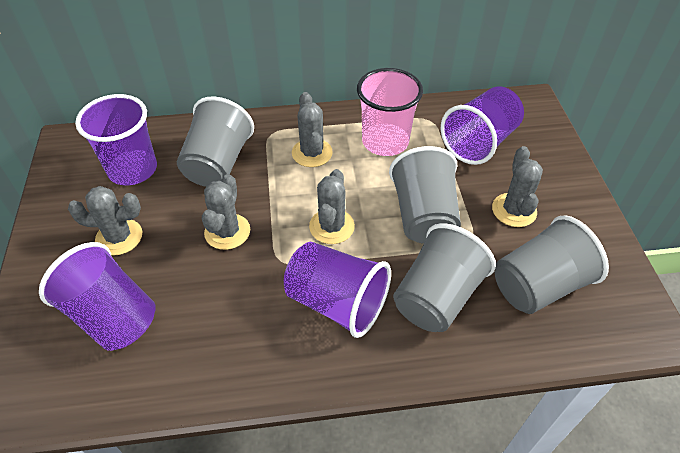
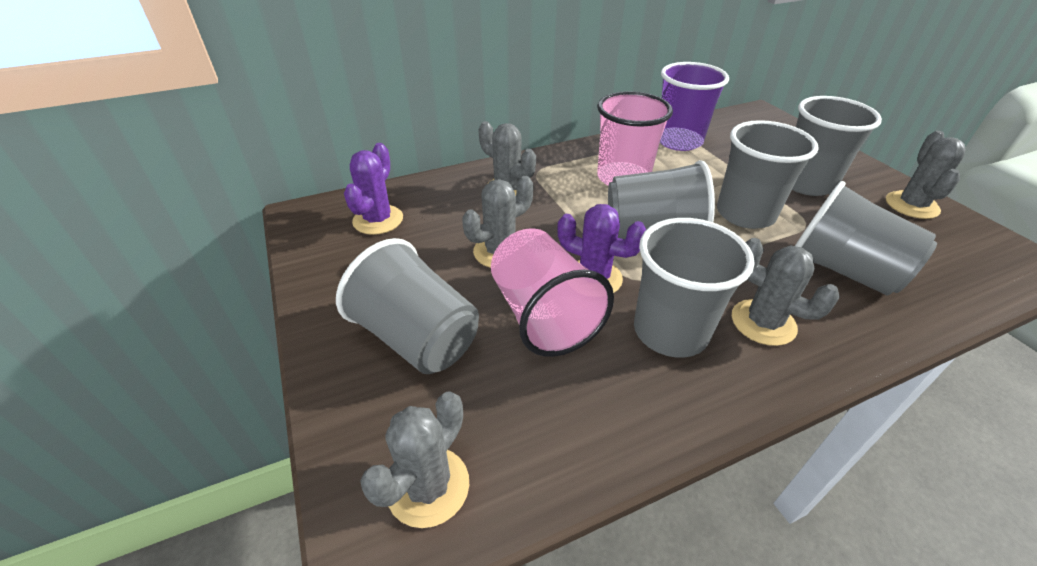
grey cup: [177,97,254,187] [389,146,461,244] [393,223,496,332] [495,215,609,314] = 4 -> [336,238,479,374] [608,160,715,239] [634,218,755,358] [717,120,819,229] [792,96,882,196] [795,181,937,295] = 6
pink cup: [357,68,423,156] = 1 -> [491,228,614,357] [597,91,673,186] = 2
purple cactus: none = 0 -> [344,143,403,235] [557,204,646,293] = 2
purple cup: [39,242,156,351] [75,94,157,185] [284,242,391,338] [441,87,524,165] = 4 -> [660,62,729,151] = 1

